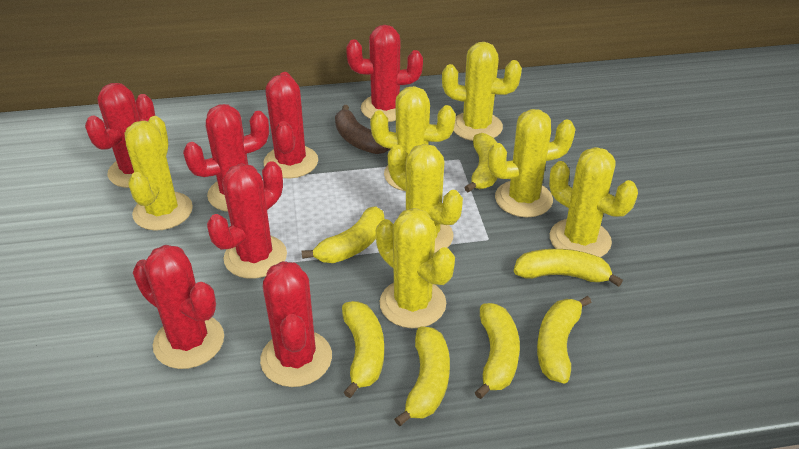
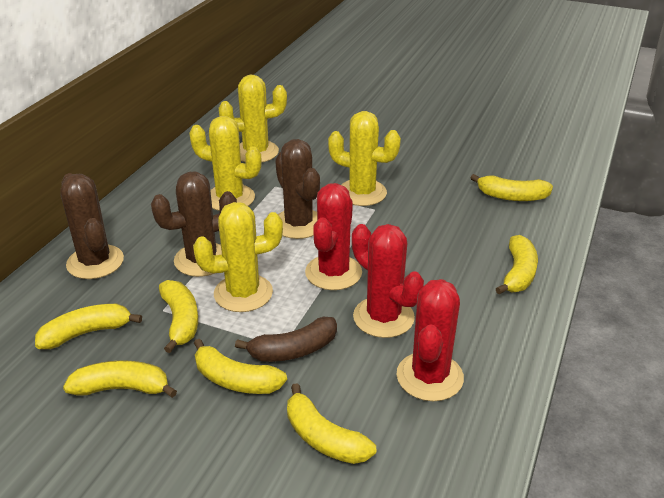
brown cactus: none = 0 -> [60,173,124,279] [151,172,237,277] [275,139,320,239] = 3
red cactus: [85,83,155,188] [133,245,224,369] [183,104,269,212] [207,161,287,279] [260,261,332,387] [263,72,318,178] [346,25,423,122] = 7 -> [305,183,362,290] [352,224,424,338] [396,279,464,401] = 3
yellow cactus: [125,116,193,231] [370,86,456,191] [376,208,455,328] [388,144,463,253] [442,42,522,141] [488,109,576,217] [549,147,638,257] = 7 -> [189,116,262,211] [193,202,283,312] [219,75,287,163] [328,111,401,206] = 4

